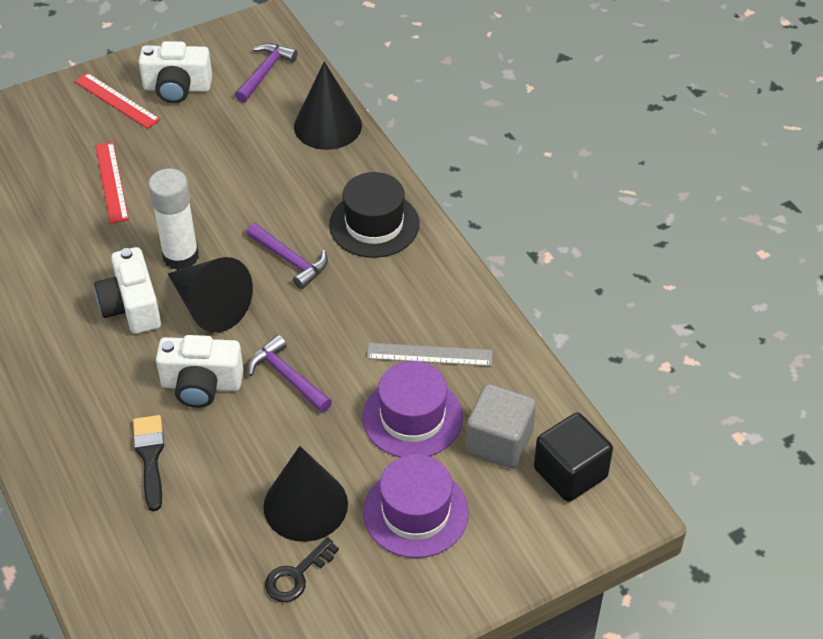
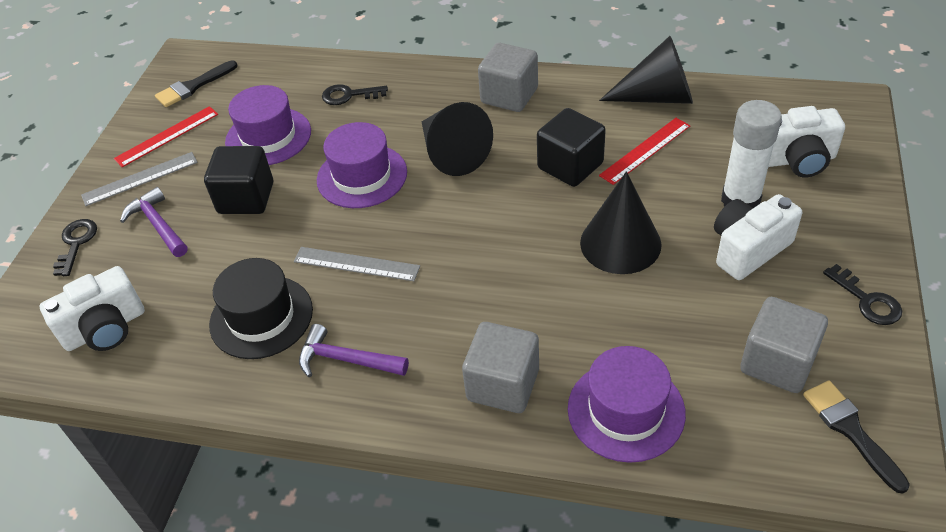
black brush: [133,415,164,511] = 1 -> [155,60,237,107] [803,381,910,494] = 2
black cube: [534,413,613,502] = 1 -> [204,146,273,214] [537,108,606,187] = 2
black key: [265,537,339,602] = 1 -> [53,219,97,276] [322,84,388,105] [823,264,902,325] = 3
grey cube: [466,384,536,468] = 1 -> [462,322,539,413] [478,43,538,112] [740,297,828,393] = 3
grey ruler: [367,343,493,366] = 1 -> [81,152,198,206] [294,247,420,281] = 2
purple hammer: [235,43,298,103] [246,223,328,289] [248,335,332,412] = 3 -> [120,187,188,257] [299,324,409,377] = 2
purple hat: [362,361,463,457] [363,454,469,558] = 2 -> [225,85,311,165] [317,122,407,208] [568,346,686,463] = 3

